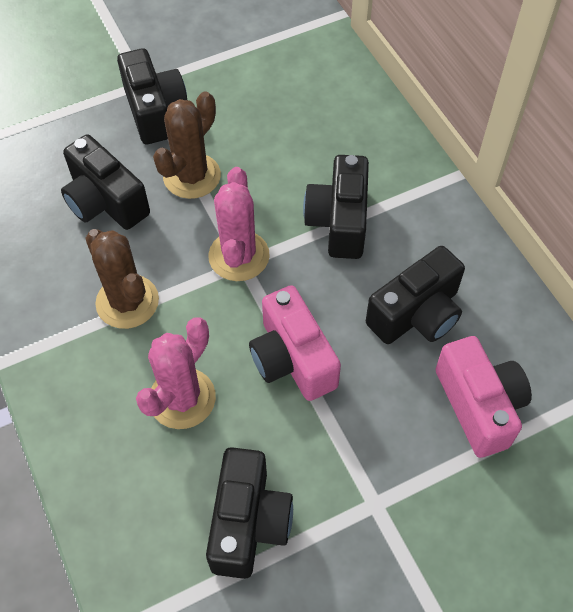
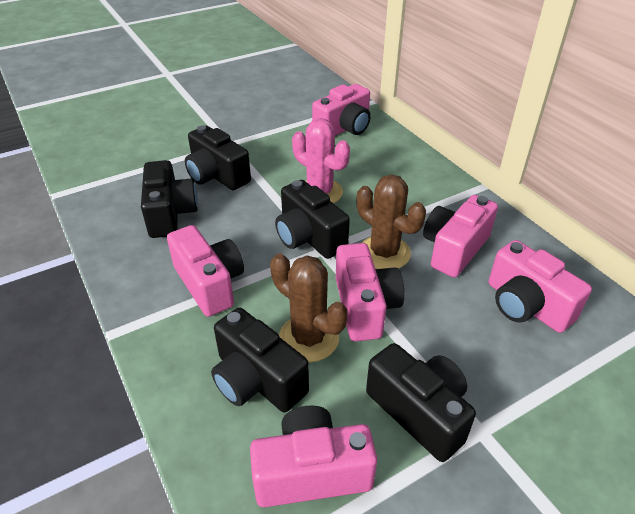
pink cactus: [136,317,216,429] [208,167,270,281] = 2 -> [292,118,350,203] = 1
pink camera: [249,285,341,401] [436,336,532,458] = 2 -> [167,225,244,317] [250,405,377,507] [312,84,371,136] [336,243,404,341] [423,195,498,277] [489,240,592,333] = 6

